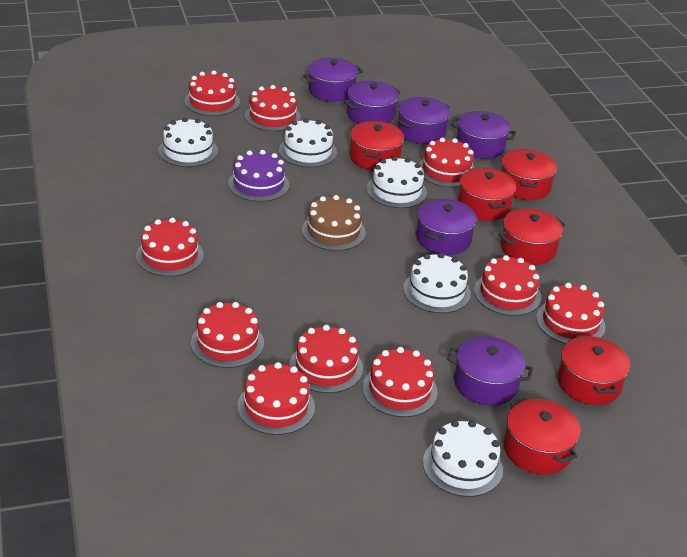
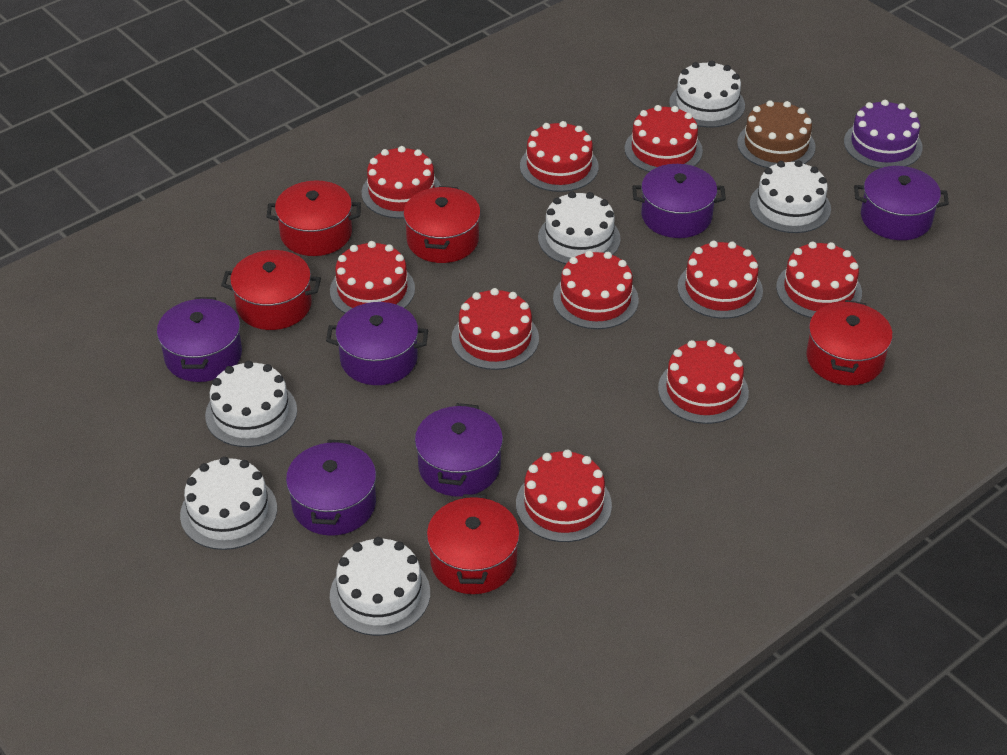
red pot: [350,121,404,170] [458,168,516,221] [499,208,565,265] [501,149,557,200] [504,398,581,475] [557,335,630,405] = 6 -> [221,250,321,330] [267,180,361,256] [403,186,481,263] [427,494,520,594] [806,300,893,385] = 5
white cake: [159,117,218,167] [279,118,337,167] [367,156,427,208] [403,253,471,313] [423,420,503,497] = 5 -> [180,457,277,550] [205,361,297,447] [330,537,430,636] [538,191,621,264] [669,60,745,128] [750,160,831,233] = 6

